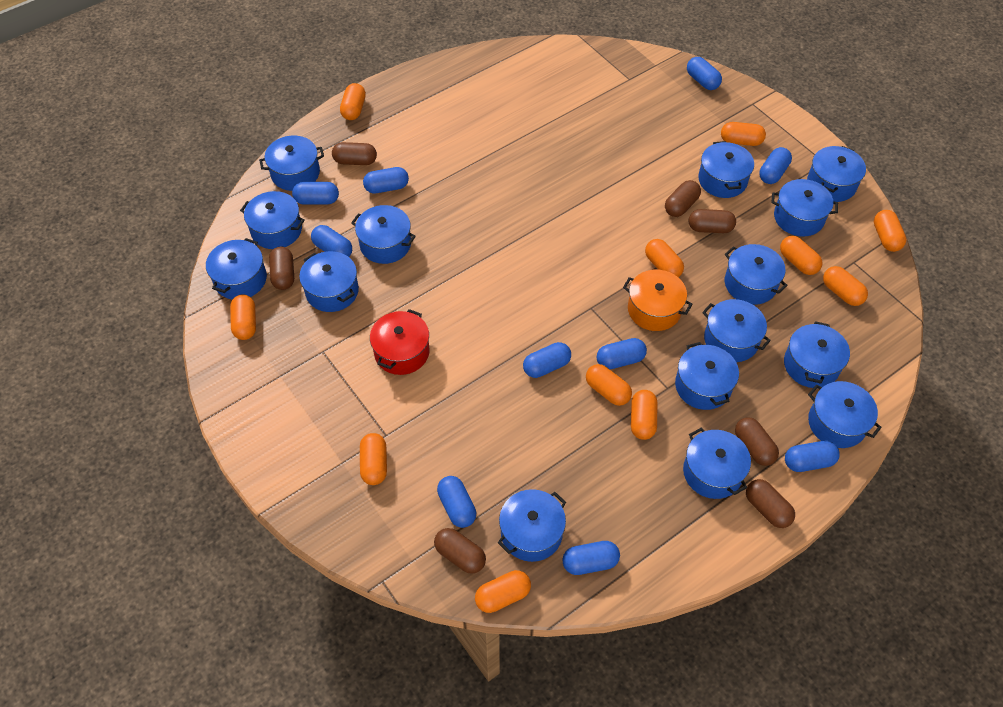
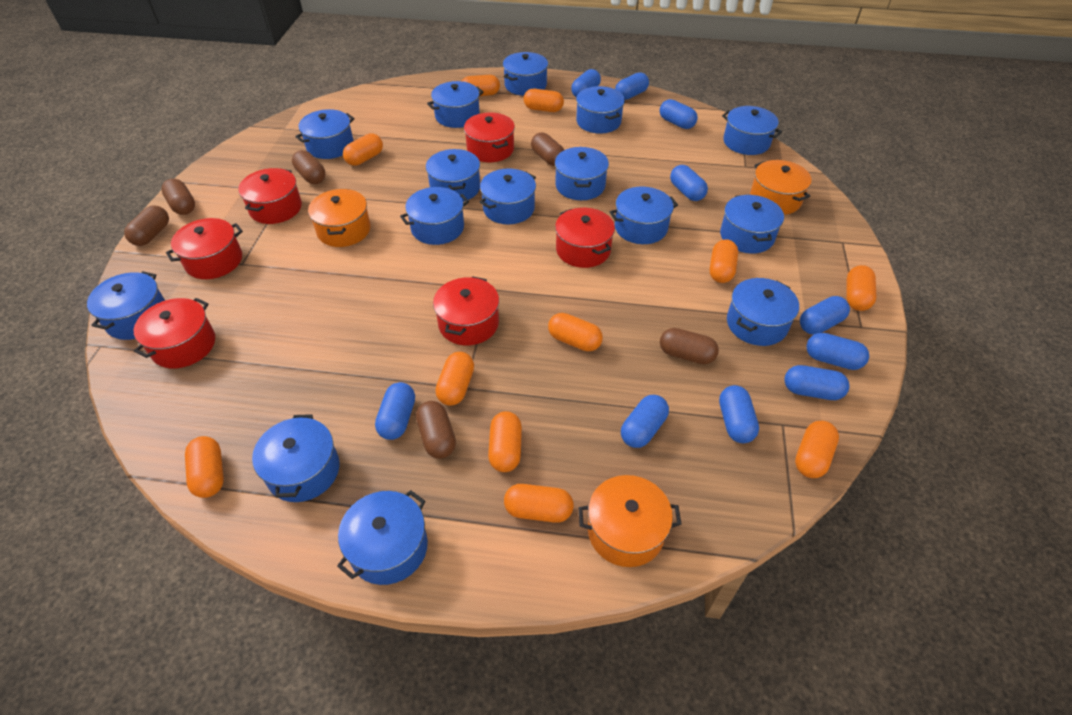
brown capsule: [269,247,294,290] [332,142,377,165] [434,528,486,574] [665,180,701,217] [689,209,736,233] [735,417,779,466] [746,479,795,528] = 7 -> [124,205,169,246] [161,179,195,215] [292,150,325,184] [416,401,456,459] [531,133,564,166] [660,328,719,364] = 6
orange pot: [623,270,692,331] = 1 -> [308,189,371,247] [578,475,681,567] [750,160,812,215] = 3
red pot: [370,309,430,375] = 1 -> [134,298,215,368] [166,218,243,279] [238,168,302,224] [433,276,499,345] [464,112,515,162] [555,208,615,268] = 6

